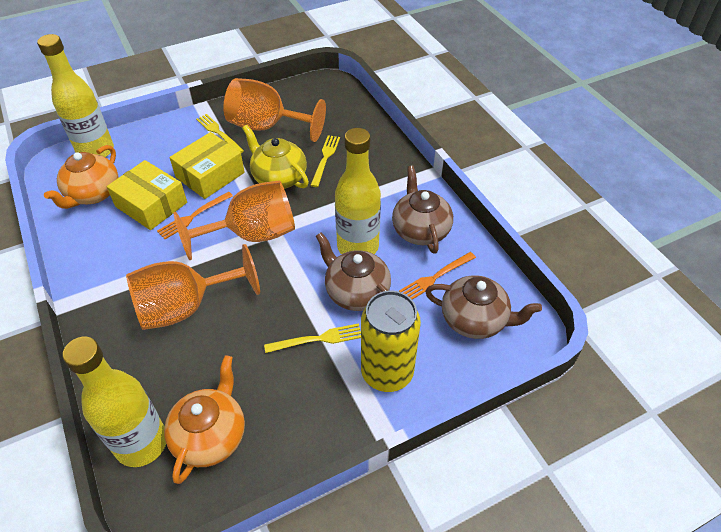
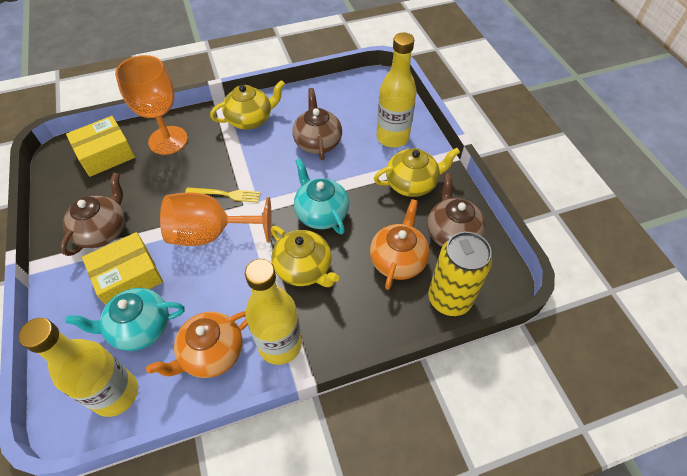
orange fork: [157,192,233,239] [399,252,476,299] = 2 -> none = 0
orange goblet: [126,244,260,330] [173,180,295,260] [223,78,326,142] = 3 -> [115,55,188,155] [160,192,272,246] = 2
turquoise teapot: none = 0 -> [65,288,185,351] [294,158,349,234] = 2
yellow fork: [196,114,244,153] [264,323,361,353] [310,135,340,187] = 3 -> [185,187,261,202] = 1
yellow teapot: [242,125,309,189] = 1 -> [210,80,285,130] [271,226,340,287] [374,148,460,197] = 3

